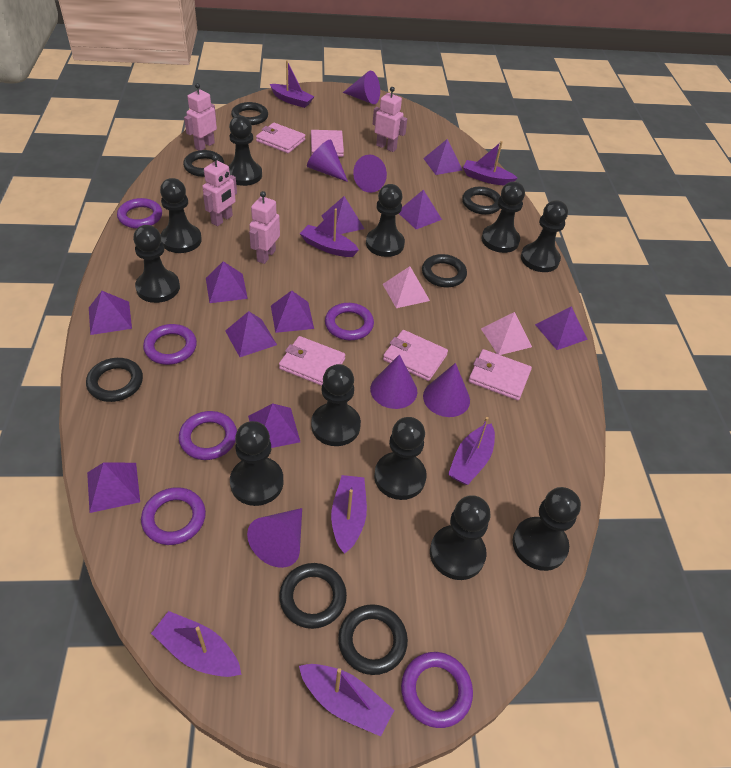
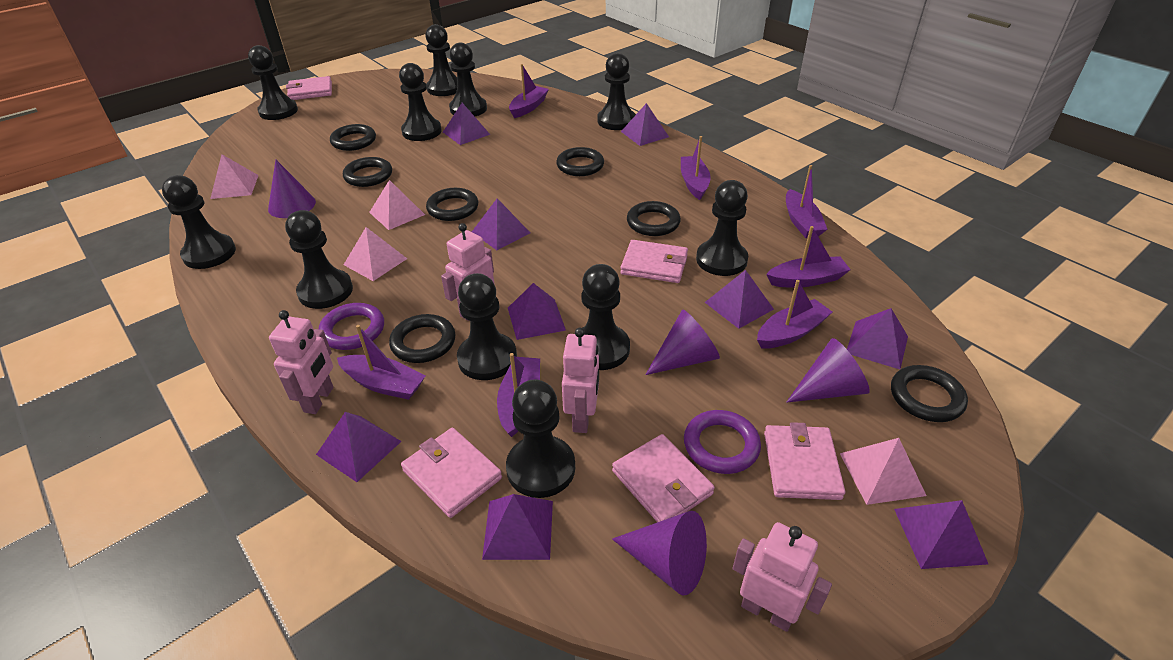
pink pyramid: [383,266,430,308] [481,312,532,355] = 2 -> [210,155,259,199] [344,227,407,281] [369,180,425,230] [840,438,926,505] = 4
purple cone: [247,508,302,568] [307,139,348,182] [343,71,380,104] [353,155,387,193] [370,354,417,409] [423,363,470,417] = 6 -> [268,160,316,218] [612,511,707,596] [645,310,720,375] [787,338,870,403] = 4
purple pyramid: [87,462,140,513] [89,291,132,335] [206,261,248,303] [225,311,277,357] [248,403,300,448] [271,290,314,333] [322,196,364,234] [399,190,442,230] [423,139,463,175] [535,306,588,350] = 10 -> [316,412,402,482] [443,103,490,145] [472,199,530,250] [482,494,553,560] [508,283,566,340] [621,103,669,146] [705,270,774,329] [847,308,908,369] [894,500,988,569] = 9
purple ring: [117,198,162,229] [141,487,206,545] [143,324,197,365] [179,411,237,460] [325,303,374,340] [401,652,473,728] = 6 -> [319,303,384,350] [684,410,761,474] = 2

